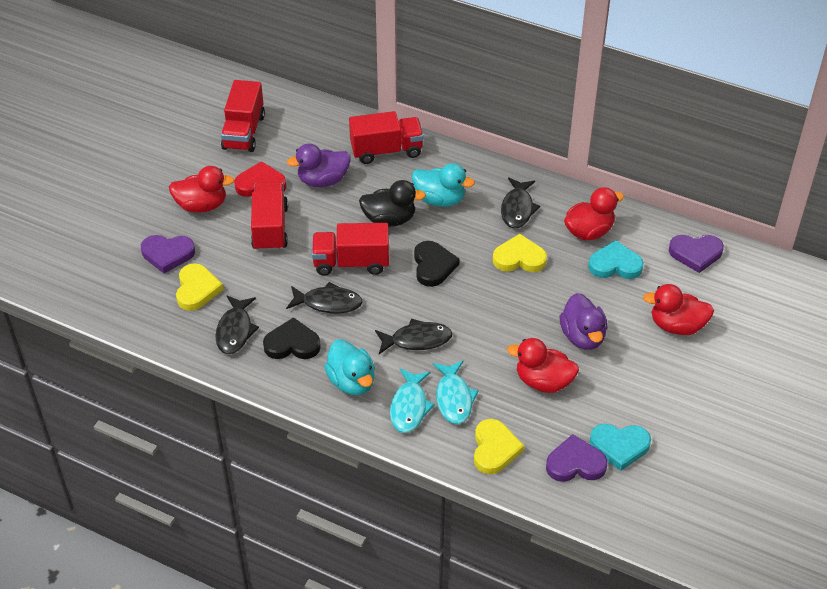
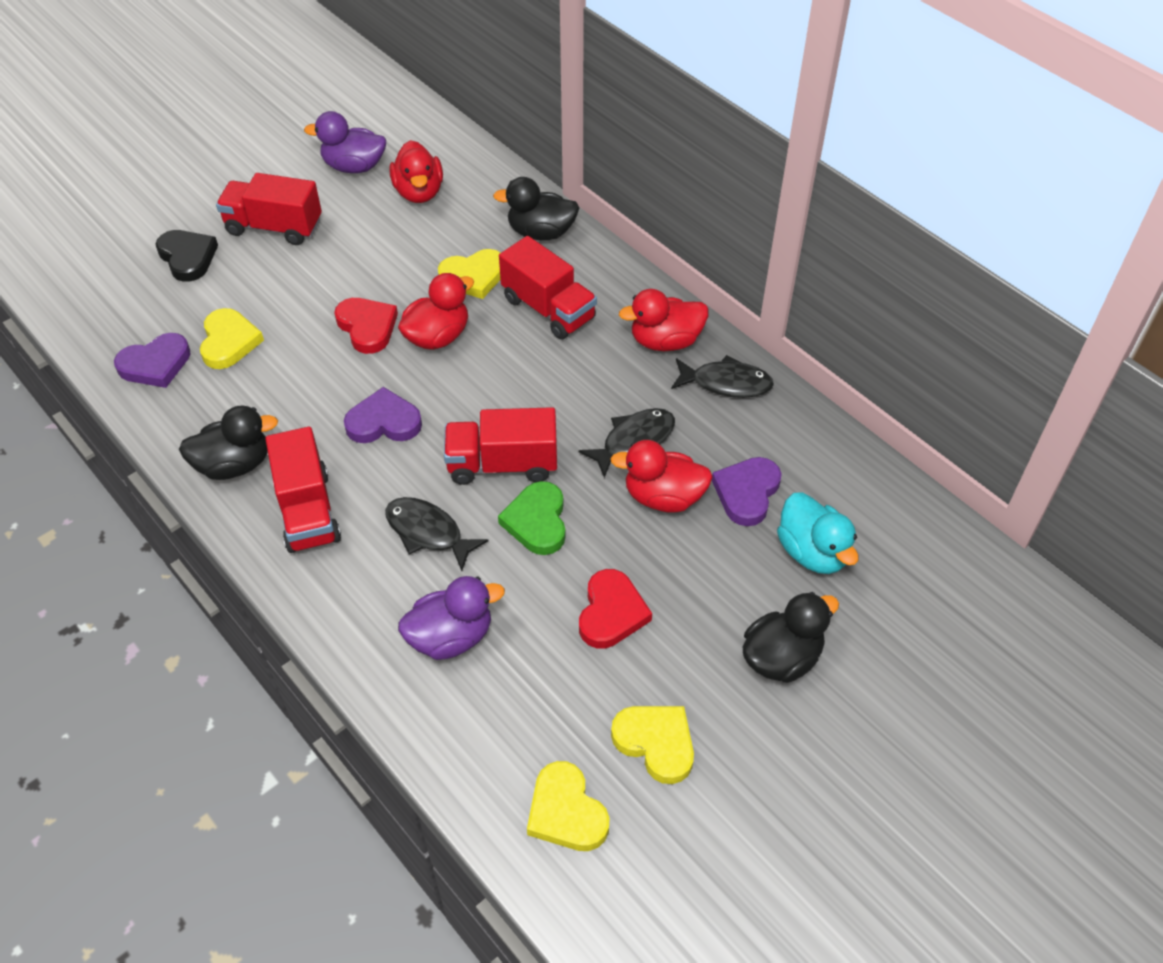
black duck: [359,180,426,227] = 1 -> [179,405,278,480] [493,177,579,240] [743,592,839,683] = 3
black fish: [215,295,259,354] [286,282,363,313] [375,319,452,354] [501,178,540,228] = 4 -> [385,497,489,571] [578,408,675,478] [671,355,774,398] = 3
black heart: [263,317,321,359] [414,241,459,287] = 2 -> [156,230,218,282] = 1
green heart: none = 0 -> [498,481,566,555] = 1
red heart: [234,161,286,197] = 1 -> [334,298,398,354] [579,569,652,649] = 2
turquoise duck: [324,339,375,395] [412,163,475,207] = 2 -> [777,493,859,574] = 1
turquoise fish: [390,368,435,433] [433,361,479,424] = 2 -> none = 0
turquoise heart: [588,240,644,279] [590,424,651,471] = 2 -> none = 0
yellow heart: [176,263,223,311] [474,419,524,474] [493,234,547,272] = 3 -> [200,308,264,369] [438,249,501,299] [527,761,609,851] [611,706,694,784] = 4

